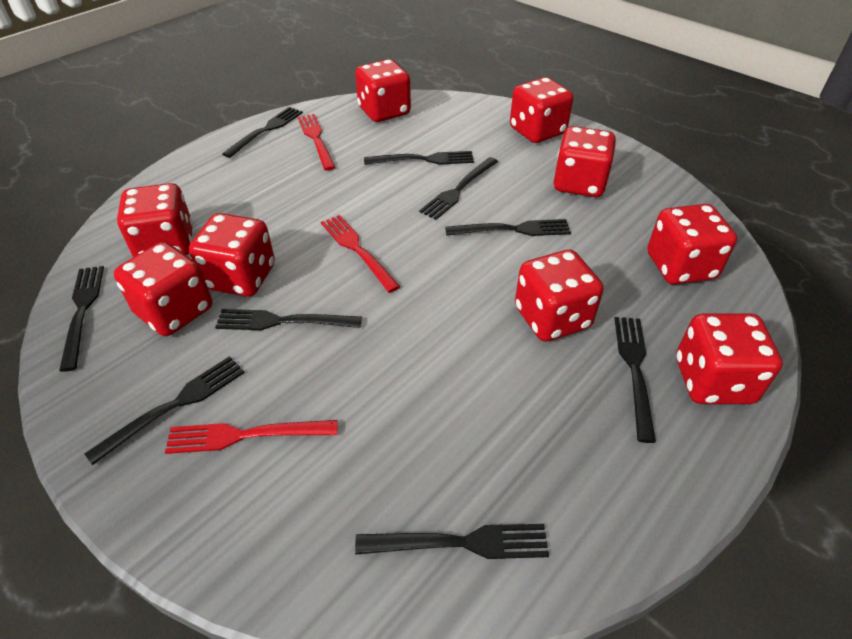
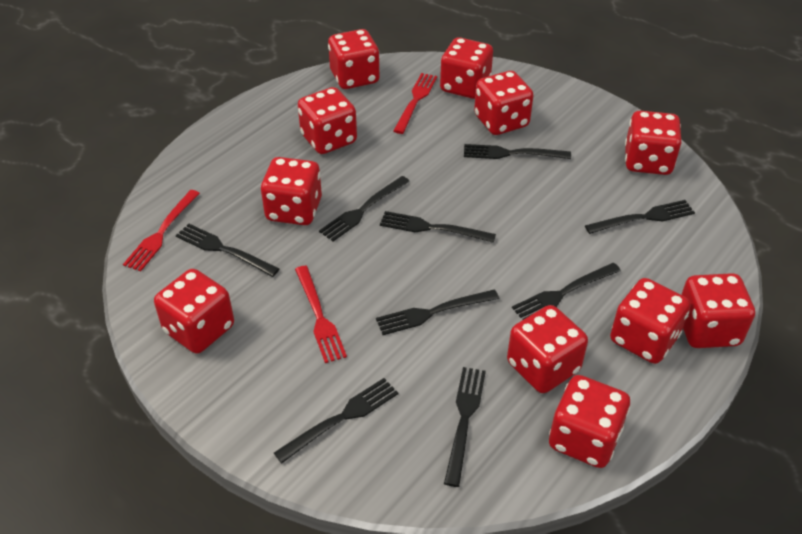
red dice: [114,242,212,336] [117,183,193,257] [189,213,275,297] [355,59,411,122] [510,77,573,143] [515,250,604,342] [554,126,616,197] [648,204,737,285] [676,313,783,404] = 9 -> [154,269,234,354] [261,157,322,225] [298,87,357,154] [328,29,380,89] [440,37,493,99] [474,71,534,135] [507,305,588,393] [549,375,630,468] [610,278,690,364] [625,111,682,175] [681,273,755,348] = 11

